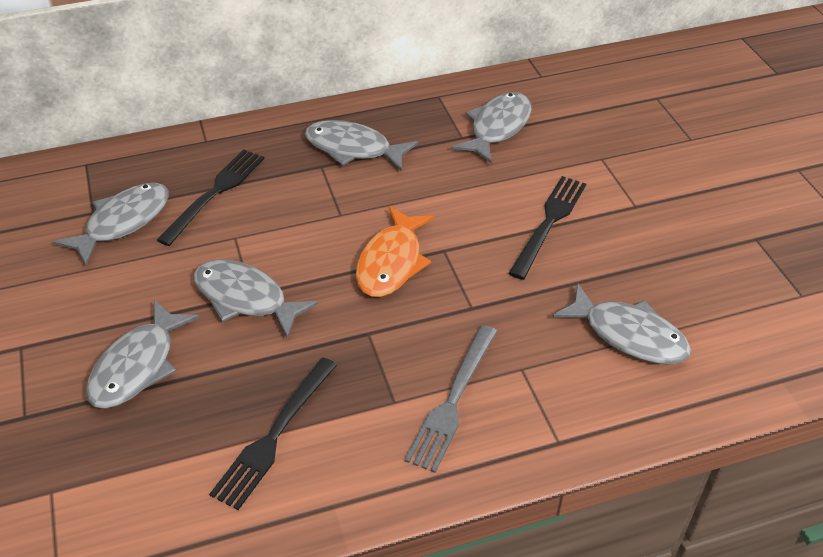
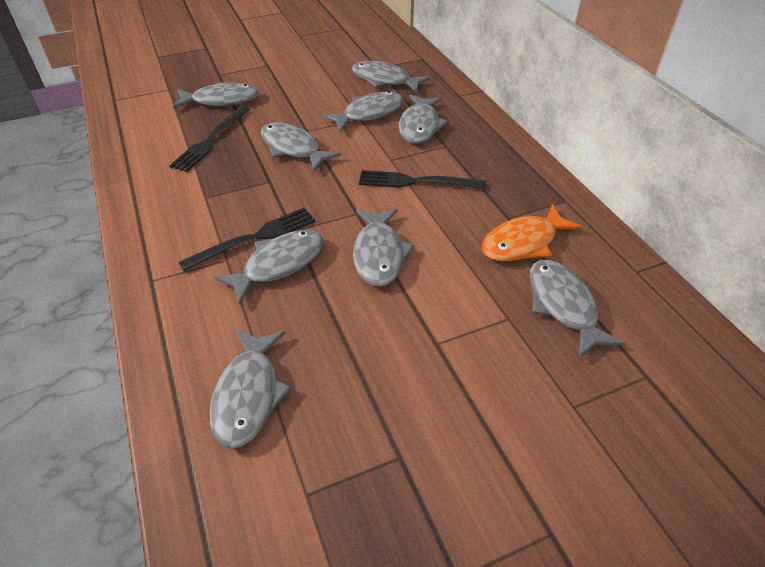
grey fish: [53,183,169,265] [86,300,200,408] [194,260,318,338] [305,120,418,171] [452,92,532,163] [552,283,691,365] = 6 -> [173,82,259,108] [209,329,292,449] [214,230,324,304] [261,122,341,172] [322,91,404,132] [352,61,430,93] [353,209,414,287] [399,94,448,143] [530,260,626,358] = 9
grey fork: [404,325,498,473] = 1 -> none = 0

